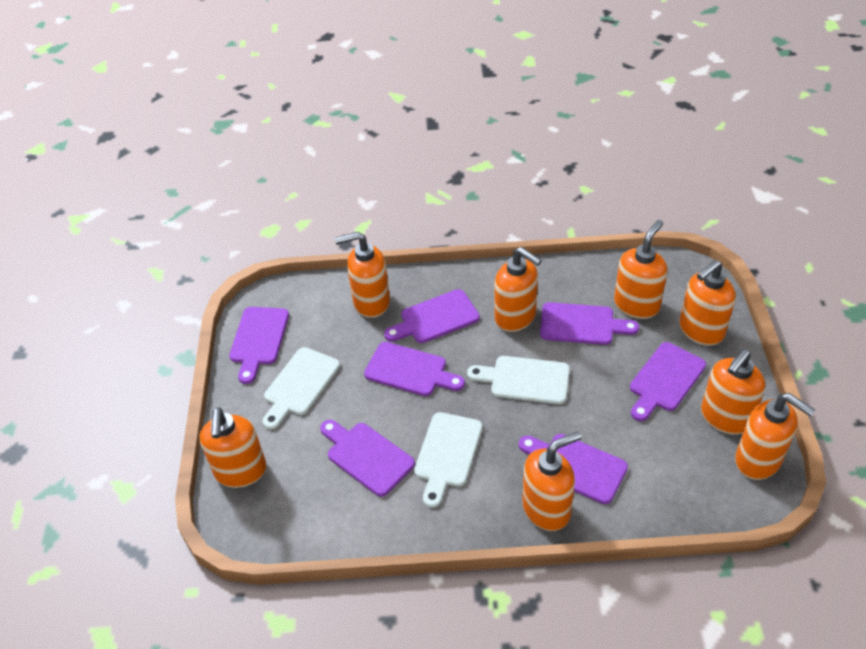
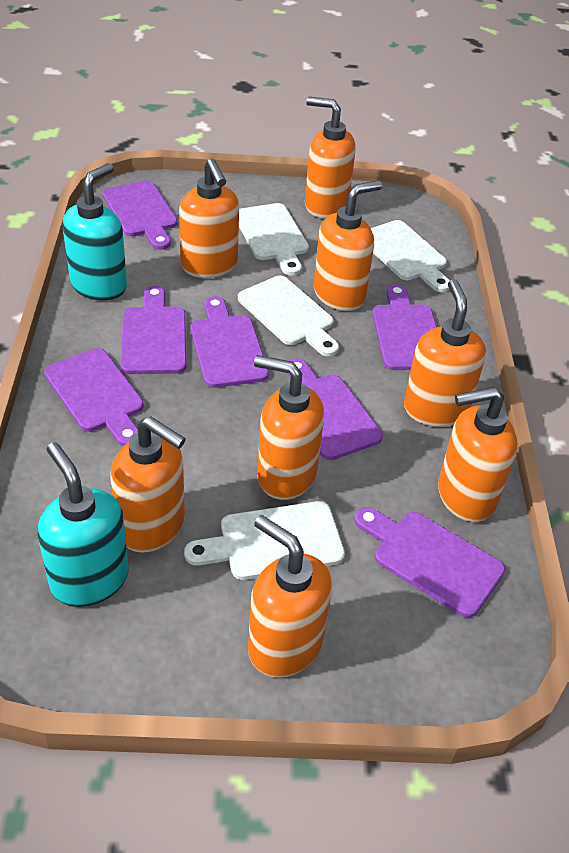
turquoise soap dispenser: none = 0 -> [38,442,129,607] [63,163,127,301] = 2
white cutting board: [263,347,340,429] [414,412,482,508] [467,356,570,404] = 3 -> [184,501,345,580] [238,276,339,357] [239,203,309,276] [371,220,450,292] = 4

